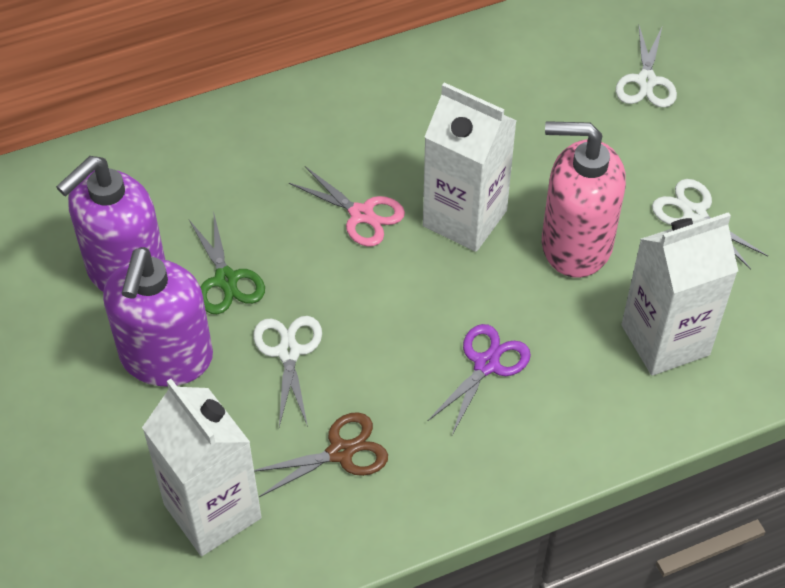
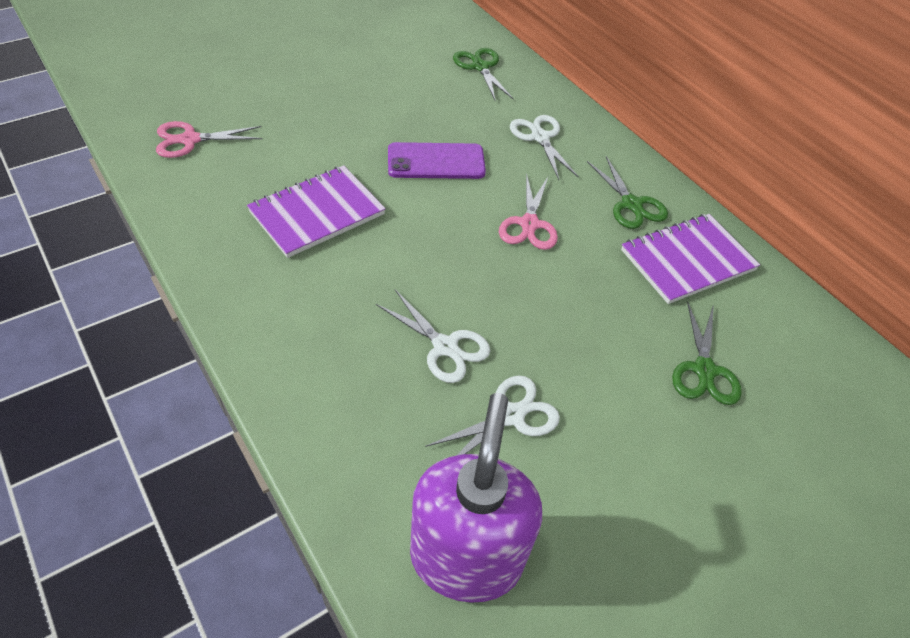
brown scissors: [254,412,388,497] = 1 -> none = 0
green scissors: [189,214,265,314] = 1 -> [453,48,514,100] [587,156,668,229] [672,302,742,405] = 3
pink scissors: [289,166,405,247] = 1 -> [156,121,262,158] [499,173,558,250] = 2
pink soap dispenser: [542,121,626,278] = 1 -> none = 0
purple notebook: none = 0 -> [247,165,386,258] [621,214,760,304] = 2
purple phone: none = 0 -> [388,142,486,179] = 1
purple scissors: [428,324,531,435] = 1 -> none = 0
purple soap dispenser: [56,156,165,292] [103,247,213,387] = 2 -> [410,393,542,603] = 1
white carton: [142,379,262,556] [423,83,517,252] [621,212,738,376] = 3 -> none = 0

